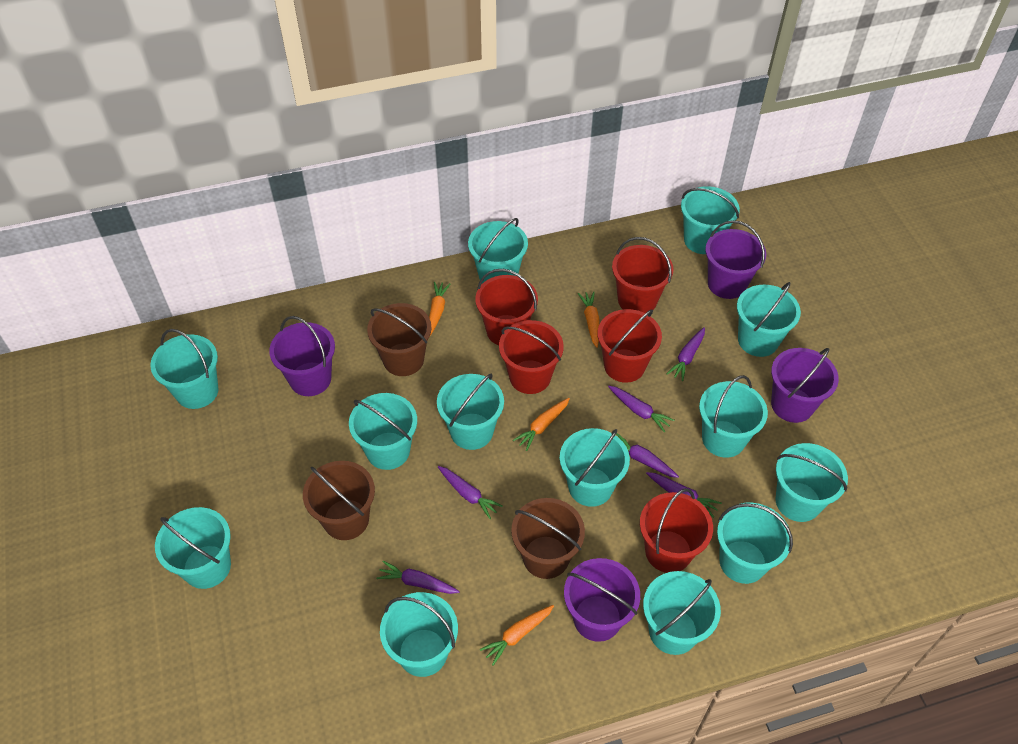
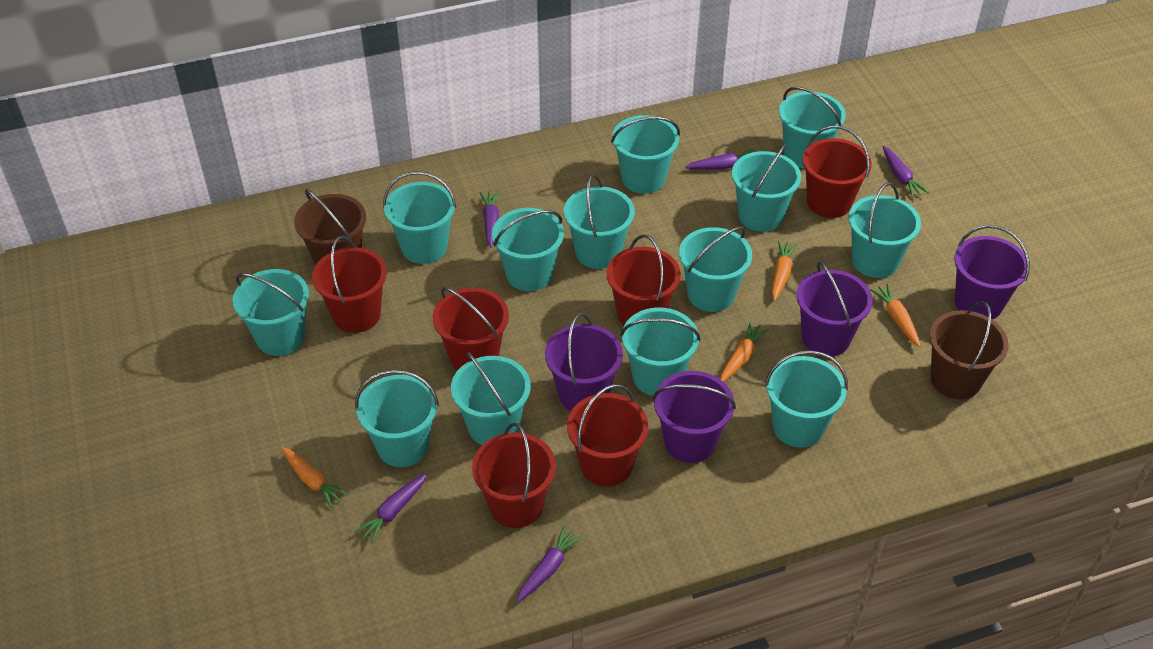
brown bucket: [303,461,375,540] [367,303,432,376] [511,498,585,579] = 3 -> [294,189,366,266] [929,301,1009,399] = 2
purple carrot: [376,561,460,594] [438,466,503,519] [608,386,675,432] [616,433,679,478] [646,472,722,518] [667,327,705,381] = 6 -> [354,473,427,544] [479,191,499,248] [516,525,584,602] [685,149,755,170] [883,146,929,198] = 5
red bucket: [475,269,538,345] [499,320,564,394] [597,309,662,383] [612,237,674,313] [640,488,713,573] = 5 -> [312,236,387,333] [433,287,509,371] [472,423,556,528] [567,384,648,487] [607,235,681,326] [803,126,872,218] = 6

